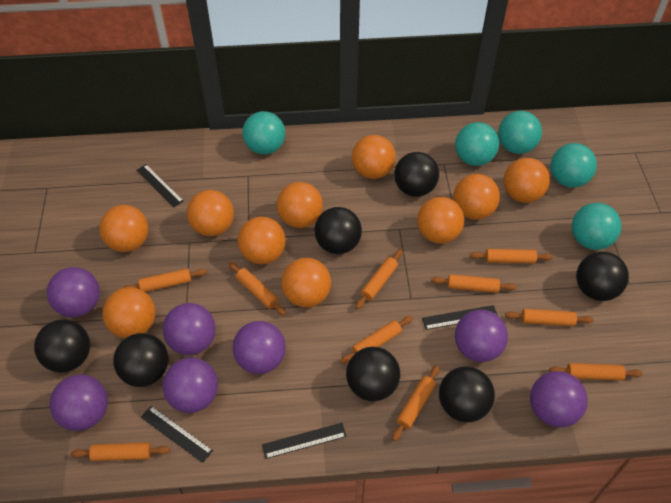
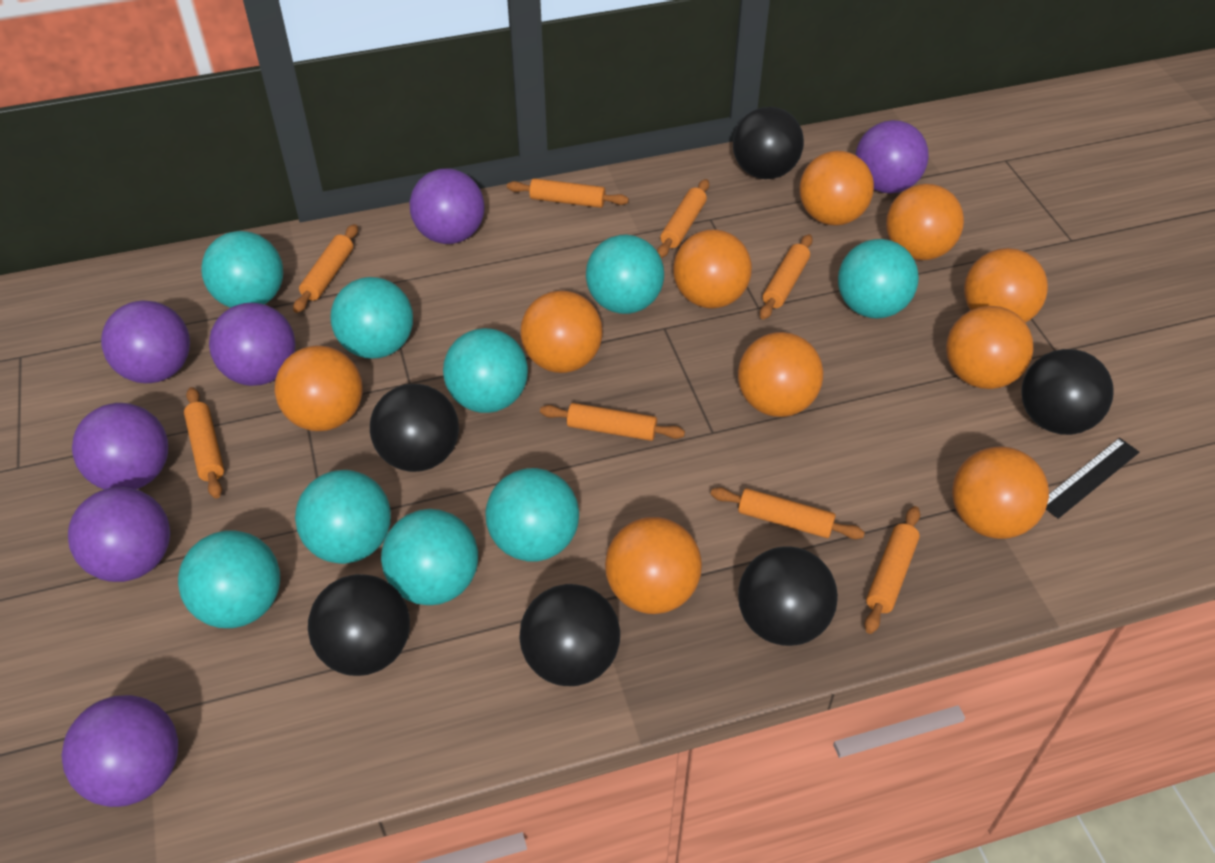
black ball: [34,319,90,373] [113,333,168,387] [314,207,362,254] [346,347,400,401] [394,152,439,197] [439,366,495,422] [576,252,629,301] = 7 -> [308,574,410,676] [370,384,459,472] [519,584,620,686] [733,107,804,179] [738,546,838,646] [1021,349,1113,435] = 6
black ruler: [136,164,184,207] [141,406,213,463] [262,423,347,459] [422,305,497,330] = 4 -> [1046,438,1139,519] = 1
orange rolling pin: [71,442,170,461] [123,268,207,292] [229,262,286,315] [340,316,413,364] [355,249,403,309] [392,365,440,441] [431,274,517,293] [470,249,553,264] [505,309,594,326] [550,363,643,381] = 10 -> [184,387,224,499] [293,224,358,313] [507,178,629,208] [540,403,685,441] [657,179,709,258] [711,487,865,539] [760,234,813,320] [865,506,920,634] = 8
turquoise ball: [243,111,285,154] [455,122,499,166] [498,111,542,154] [551,143,597,188] [572,203,621,250] = 5 -> [178,530,280,628] [201,231,283,308] [295,470,391,564] [330,277,413,359] [381,509,478,605] [443,328,528,413] [485,468,579,561] [586,235,664,314] [838,239,919,319] = 9

